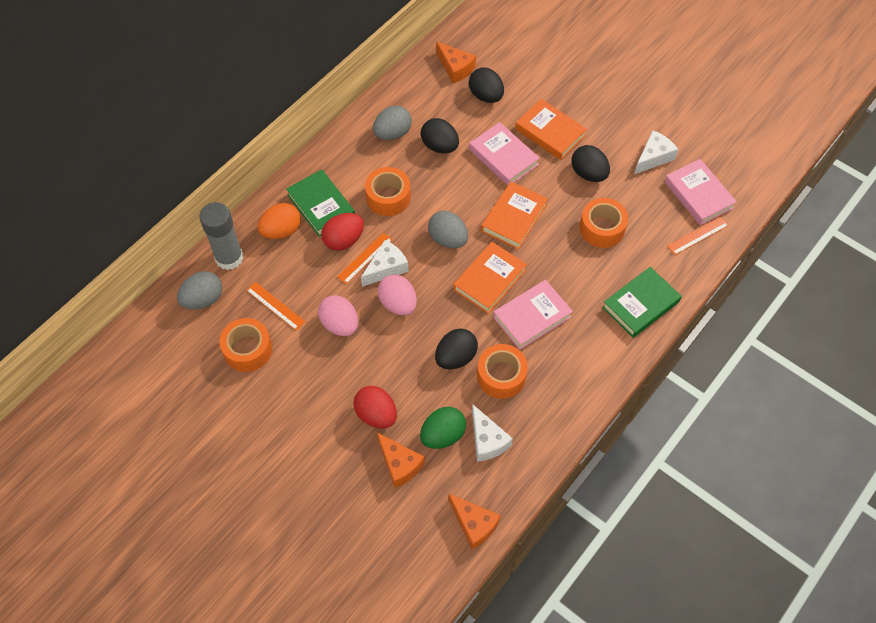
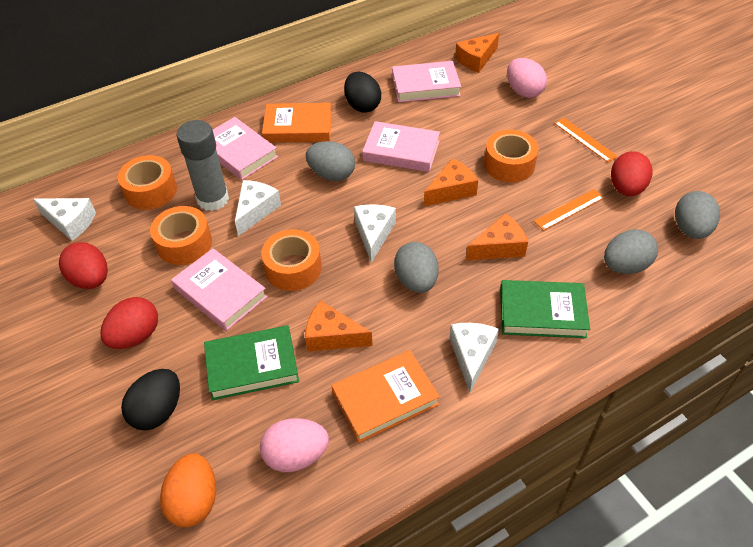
black egg: [421,118,459,153] [435,329,478,369] [469,67,504,103] [571,145,610,182] = 4 -> [121,369,180,431] [344,72,381,113] = 2
green egg: [420,407,466,449] = 1 -> none = 0
grey egg: [177,271,222,309] [373,106,412,140] [428,211,468,248] = 3 -> [306,141,355,181] [394,242,439,293] [604,229,658,274] [675,191,720,239] = 4
orange book: [453,242,527,314] [481,182,548,250] [515,99,587,160] = 3 -> [262,103,332,143] [331,350,440,443] = 2
orange cheese: [377,432,425,488] [436,42,476,84] [448,493,501,549] = 3 -> [305,301,372,352] [424,158,478,206] [455,33,499,73] [466,213,528,260] = 4
orange ruler: [246,282,305,330] [337,233,393,284] [667,217,729,255] = 3 -> [534,189,604,231] [554,118,618,162] = 2
pink book: [469,122,540,185] [493,280,573,350] [664,159,737,225] = 3 -> [171,248,267,331] [213,117,278,180] [362,121,440,172] [392,61,461,102] = 4
red egg: [321,213,364,251] [353,386,397,429] = 2 -> [59,242,108,289] [100,297,158,349] [611,151,652,196] = 3
white cheese: [361,240,409,287] [472,404,513,462] [634,130,678,174] = 3 -> [33,198,96,241] [235,180,281,236] [354,204,396,263] [450,323,499,393] = 4

